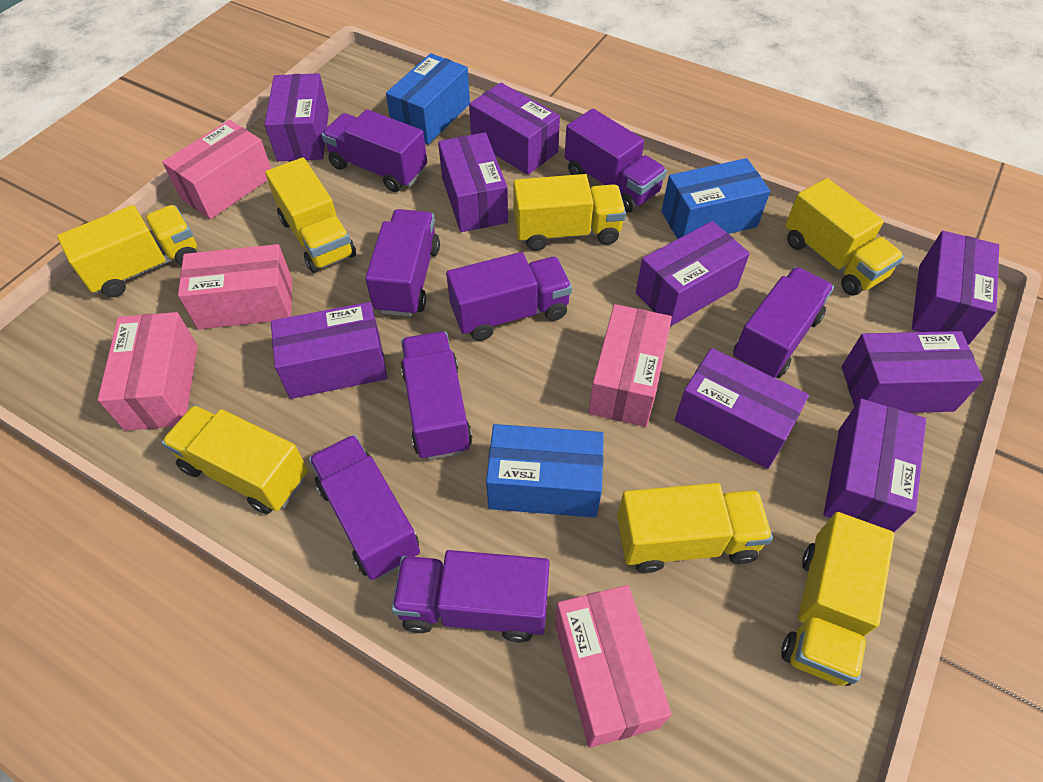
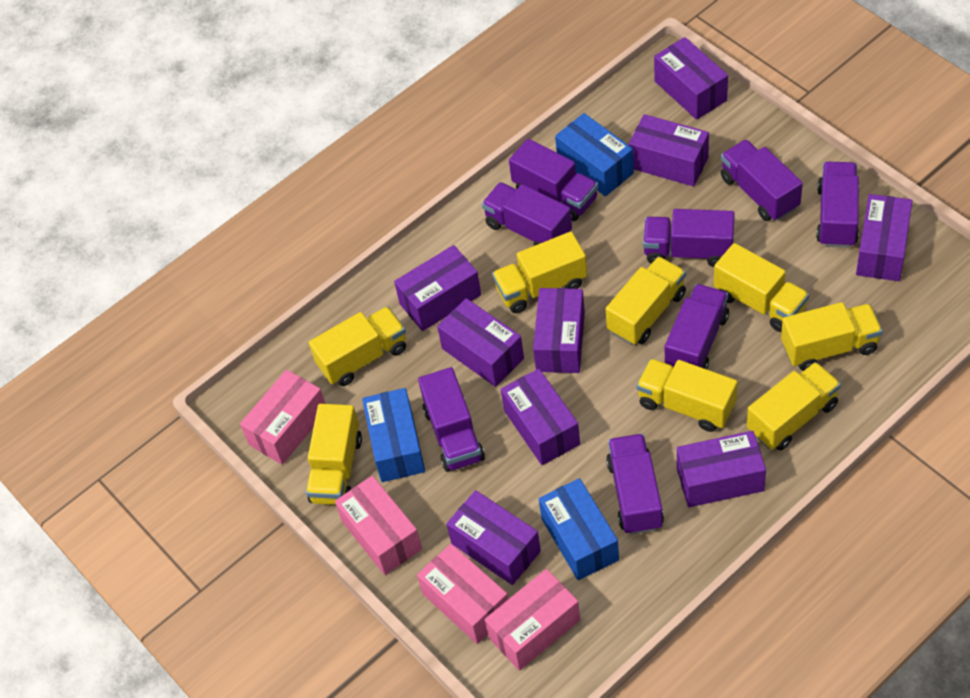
pink box: [98,312,198,431] [162,120,271,219] [178,244,292,329] [555,585,672,748] [589,304,672,427] = 5 -> [240,369,325,465] [335,476,422,575] [417,544,508,644] [484,569,580,671] = 4
yellow truck: [57,205,197,297] [161,405,308,514] [265,158,356,273] [513,174,626,251] [617,483,773,573] [781,512,894,686] [785,178,904,296] = 7 -> [306,404,362,505] [309,306,406,386] [492,231,587,313] [606,256,686,345] [636,359,738,432] [714,243,809,332] [747,362,841,450] [781,302,883,371] = 8

